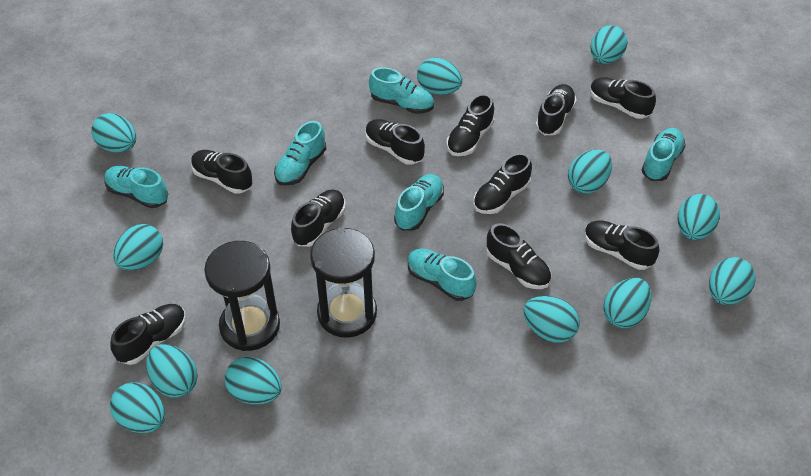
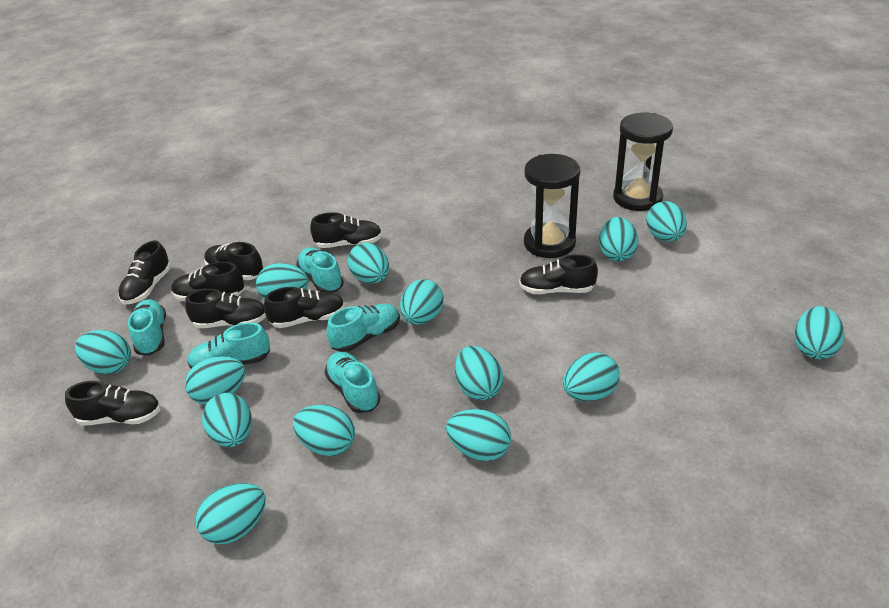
black shoe: [111,304,186,365] [191,150,253,194] [291,190,346,247] [365,119,425,165] [447,94,495,156] [473,153,532,214] [486,223,551,289] [536,84,577,135] [584,220,659,270] [590,77,656,119] = 10 -> [65,381,161,425] [118,241,171,304] [172,262,244,301] [185,289,266,328] [204,242,264,280] [264,287,345,328] [310,212,382,248] [519,254,598,294] = 8
turquoise egg: [91,113,136,152] [110,382,165,433] [113,224,163,271] [146,344,198,398] [224,357,282,404] [417,58,462,95] [523,296,579,343] [568,149,612,194] [591,25,628,64] [603,278,652,328] [678,194,720,240] [709,257,756,305] = 12 -> [75,330,131,374] [185,356,245,404] [196,483,266,544] [202,393,252,447] [256,263,308,299] [293,405,355,456] [348,243,389,284] [400,279,444,325] [446,409,511,461] [455,346,503,400] [563,352,620,401] [599,217,638,261] [646,201,687,242] [794,306,844,359] = 14
turquoise shoe: [105,166,168,208] [274,121,326,186] [369,67,434,114] [394,174,444,231] [408,249,476,301] [642,128,685,181] = 6 -> [128,299,166,355] [187,322,270,369] [296,248,344,293] [325,352,380,413] [327,304,400,352] = 5

